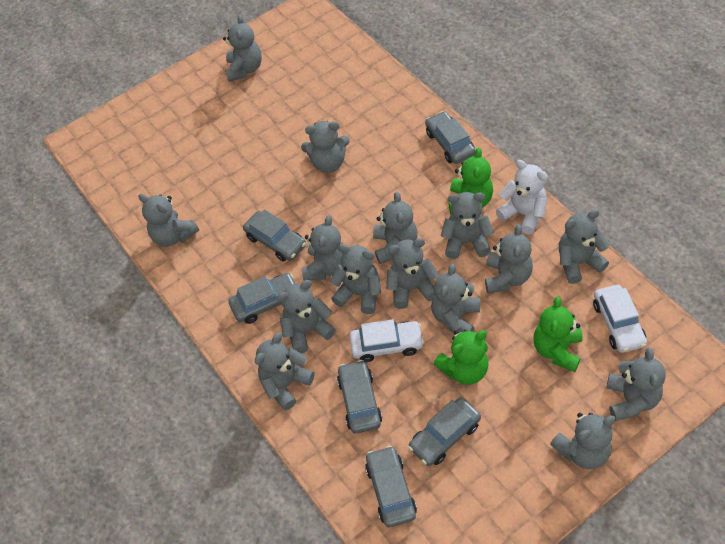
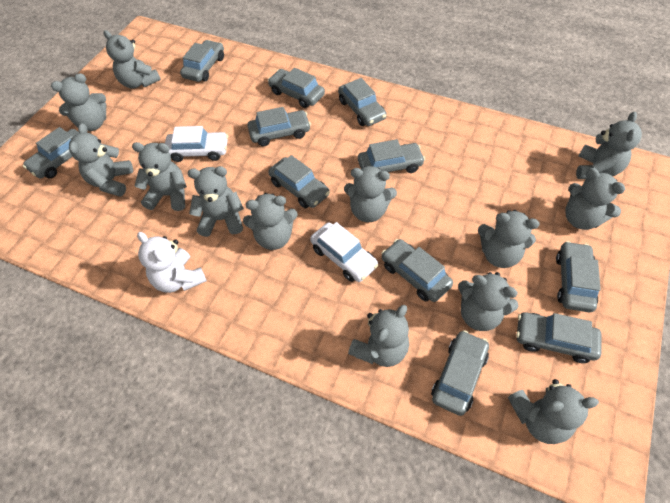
green teddy bear: [434,330,489,385] [449,148,493,215] [533,296,583,372] = 3 -> none = 0
grey car: [228,273,295,324] [243,209,306,262] [337,360,382,434] [365,446,417,527] [408,397,481,466] [425,111,476,164] = 6 -> [23,127,79,179] [180,40,224,82] [248,107,311,146] [268,68,325,108] [268,155,330,208] [338,78,387,126] [358,139,425,173] [381,239,453,302] [431,330,489,416] [516,312,601,363] [556,241,601,312] = 11
grey teddy bear: [138,194,199,247] [223,15,262,82] [255,332,314,410] [277,280,336,353] [301,121,350,173] [302,215,343,280] [330,244,381,314] [373,192,418,264] [386,238,439,309] [431,264,480,333] [441,192,494,259] [485,224,533,293] [550,413,616,469] [559,209,609,284] [607,348,665,421] = 15 -> [51,73,106,131] [69,123,133,197] [104,30,161,89] [132,142,187,211] [188,166,244,237] [243,193,298,250] [344,166,397,222] [348,305,409,367] [458,272,519,331] [478,210,540,268] [508,379,599,444] [565,168,625,230] [576,112,642,179] = 13

